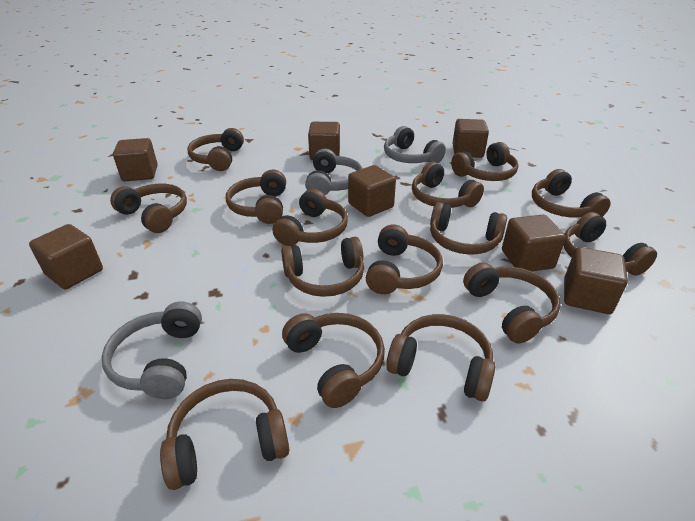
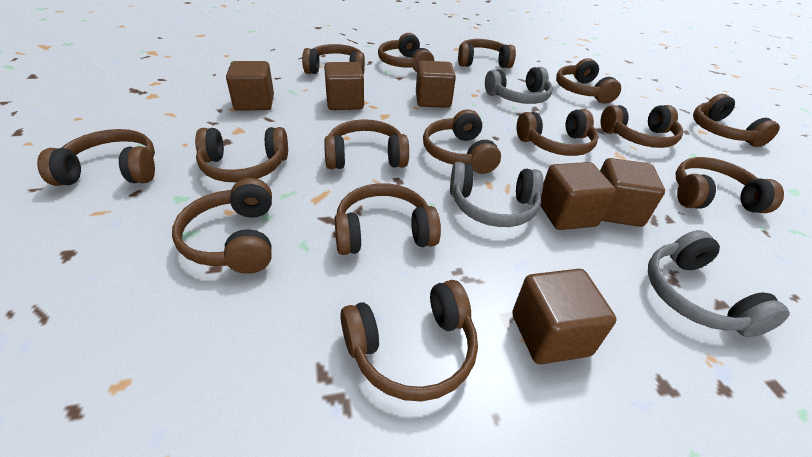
brown cube: [29,224,103,289] [113,138,158,181] [308,122,340,160] [348,165,396,217] [452,119,489,158] [502,215,566,271] [564,247,628,314] = 7 -> [226,61,274,111] [324,62,364,110] [416,61,456,108] [512,269,616,364] [541,162,616,230] [600,158,665,227] = 6

